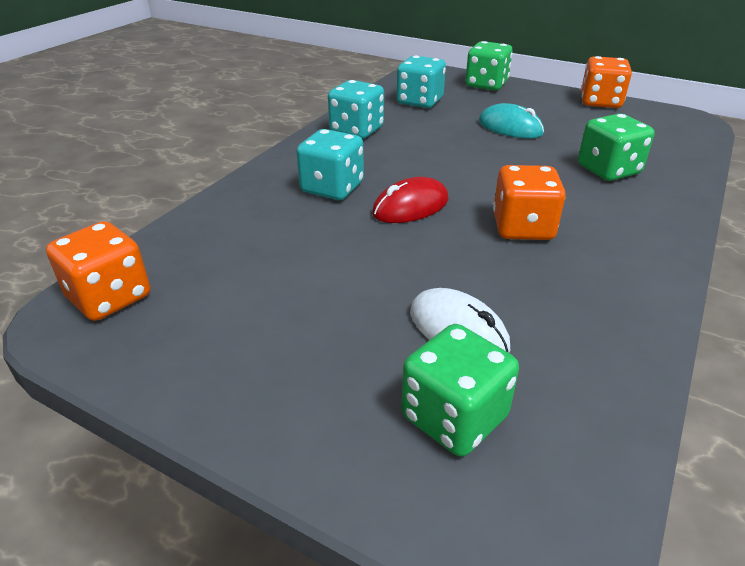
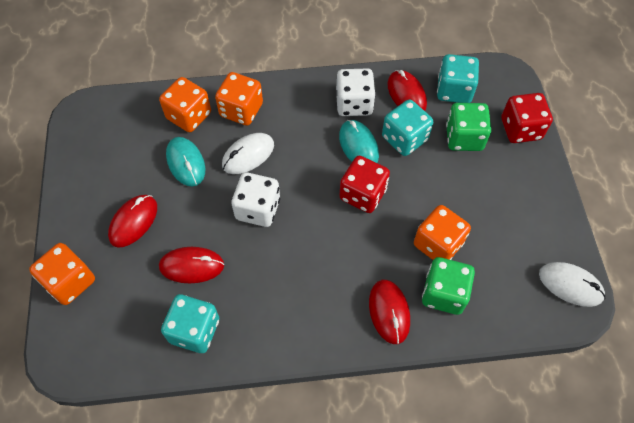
green dice: [401,324,519,457] [465,41,512,91] [578,113,655,181] = 3 -> [422,257,475,315] [446,103,491,151] = 2
orange dice: [46,221,150,321] [493,165,566,240] [581,56,632,108] = 3 -> [29,243,95,305] [159,77,211,132] [215,72,263,126] [414,205,471,260] = 4
red dice: none = 0 -> [339,156,390,213] [501,93,553,143] = 2
red mouse: [372,177,449,223] = 1 -> [108,195,157,247] [159,247,224,283] [369,280,410,344] [387,70,427,111] = 4
turquoise mouse: [479,103,544,138] = 1 -> [166,137,205,186] [339,120,379,163] = 2
white dice: none = 0 -> [231,172,280,227] [336,68,376,116] = 2
white mouse: [410,288,510,353] = 1 -> [222,133,274,174] [539,262,605,307] = 2

